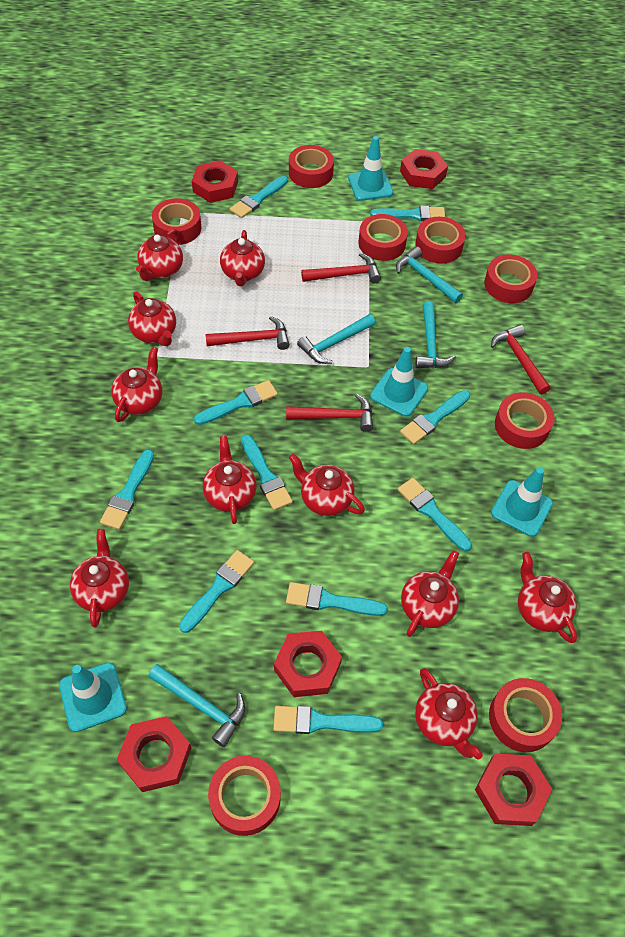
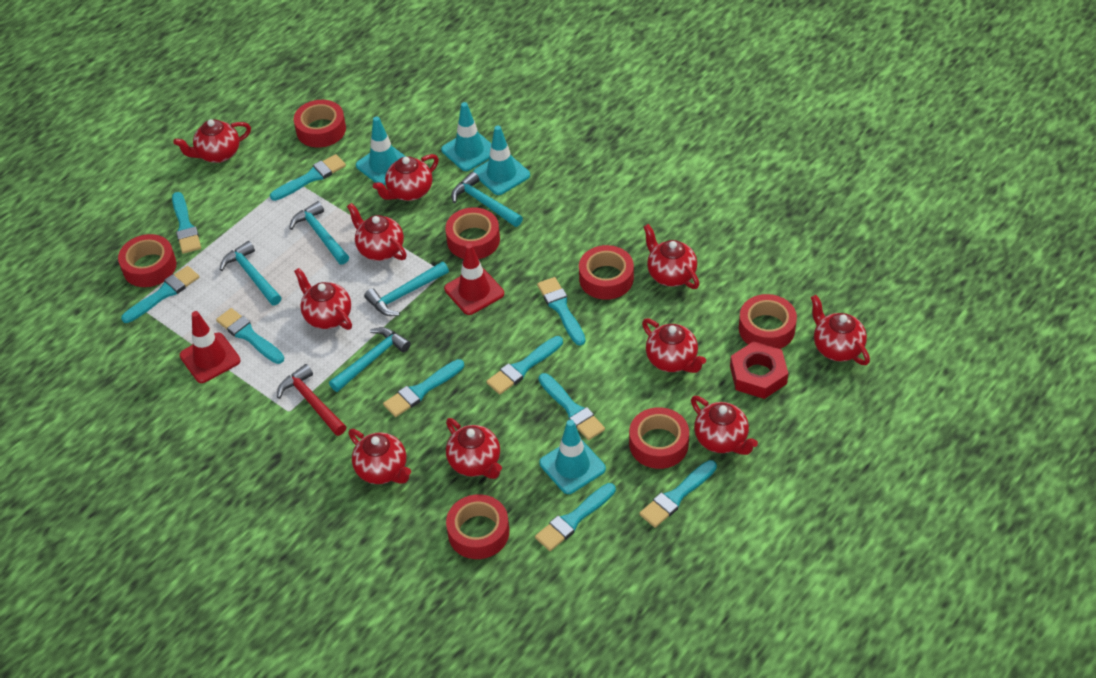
red hammer: [205,316,290,350] [286,394,373,432] [301,253,381,283] [491,325,551,394] = 4 -> [277,364,346,436] = 1
red nut: [117,716,191,792] [192,161,238,203] [274,631,342,697] [400,149,448,189] [475,753,552,826] = 5 -> [730,341,788,399] = 1
red tape: [152,198,201,245] [208,756,281,836] [289,145,334,188] [358,214,408,261] [415,217,466,263] [484,255,537,303] [489,678,562,752] [495,392,554,449] = 8 -> [118,234,176,287] [294,100,346,148] [445,207,500,259] [446,494,509,559] [579,245,634,300] [629,407,689,469] [739,294,797,349] = 7
red traffic cone: none = 0 -> [180,311,240,383] [444,243,504,315] = 2
turquoise hammer: [148,664,245,747] [297,314,375,364] [396,246,463,303] [415,302,456,368] = 4 -> [220,241,282,305] [289,201,349,265] [329,327,411,392] [364,262,449,316] [451,172,523,227] = 5

